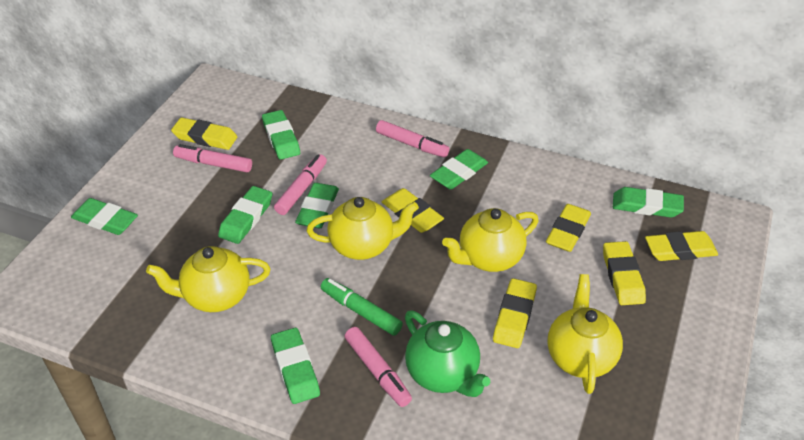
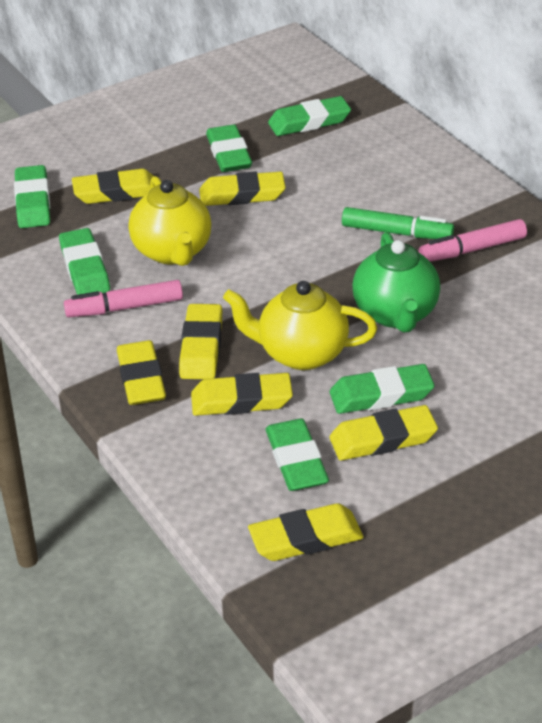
green eraser: [71,198,138,235] [218,186,272,244] [262,110,300,159] [271,328,320,404] [295,183,339,228] [430,149,488,190] [613,187,684,218] = 7 -> [14,165,50,228] [59,228,110,295] [206,124,252,172] [265,419,329,491] [268,96,351,136] [330,364,435,414] = 6
pink marker: [173,144,252,172] [274,154,327,215] [345,327,412,407] [376,120,449,158] = 4 -> [64,280,183,317] [419,219,527,262] = 2
yellow eraser: [171,118,237,150] [382,188,444,233] [493,278,537,348] [546,204,591,252] [603,241,646,305] [645,231,718,261] = 6 -> [72,169,153,204] [117,340,166,405] [179,304,222,379] [191,373,293,416] [199,172,286,206] [248,503,364,561] [329,405,438,461] = 7
yellow teapot: [146,246,271,312] [307,197,419,260] [442,208,538,272] [547,274,623,394] = 4 -> [129,176,211,266] [223,281,377,370] = 2

